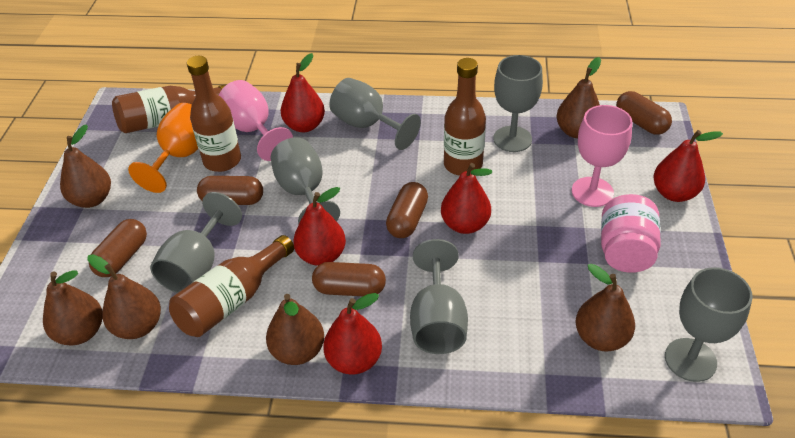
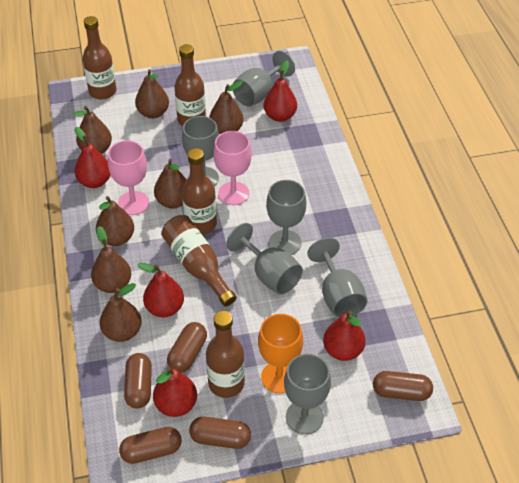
brown bottle: [112,84,227,133] [169,235,294,337] [187,56,241,172] [444,58,486,176] = 4 -> [83,16,117,100] [161,215,237,307] [174,44,206,126] [182,148,217,235] [206,311,245,398] = 5
brown pear: [43,271,103,345] [60,124,111,208] [87,254,161,339] [266,294,324,365] [556,57,601,138] [575,264,635,352] = 6 -> [73,106,112,154] [91,226,131,293] [96,196,134,246] [99,283,142,342] [135,69,169,118] [154,159,186,209] [209,81,243,134] = 7
pink jar: [601,194,661,273] = 1 -> none = 0

